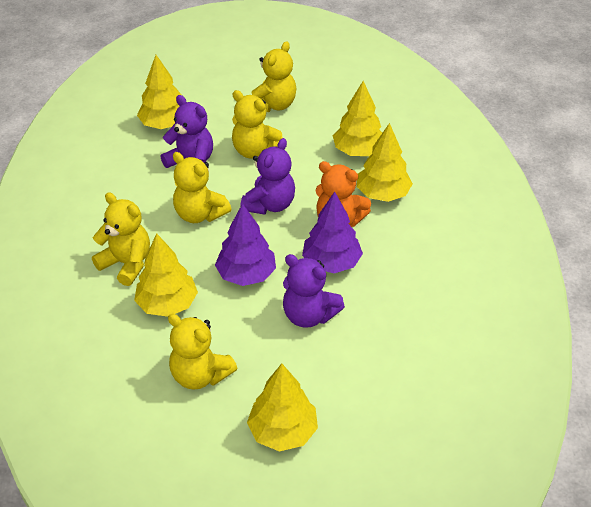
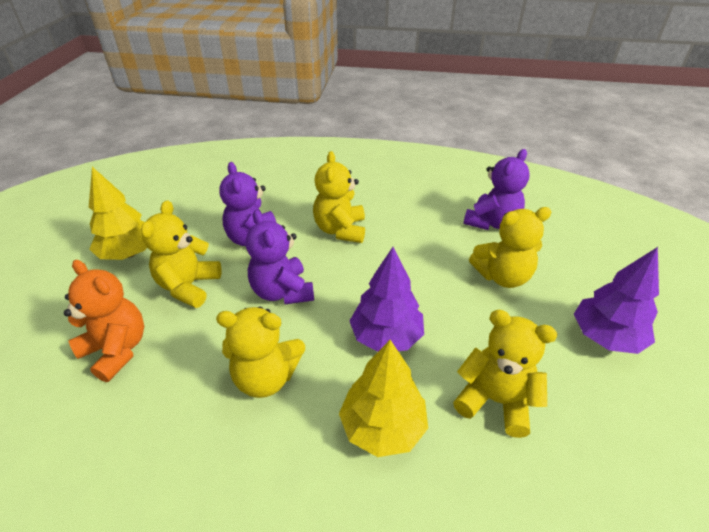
yellow tree: [134,234,198,317] [137,55,181,129] [247,364,318,451] [333,81,382,156] [357,123,413,202] = 5 -> [89,167,147,260] [339,340,428,457] = 2

